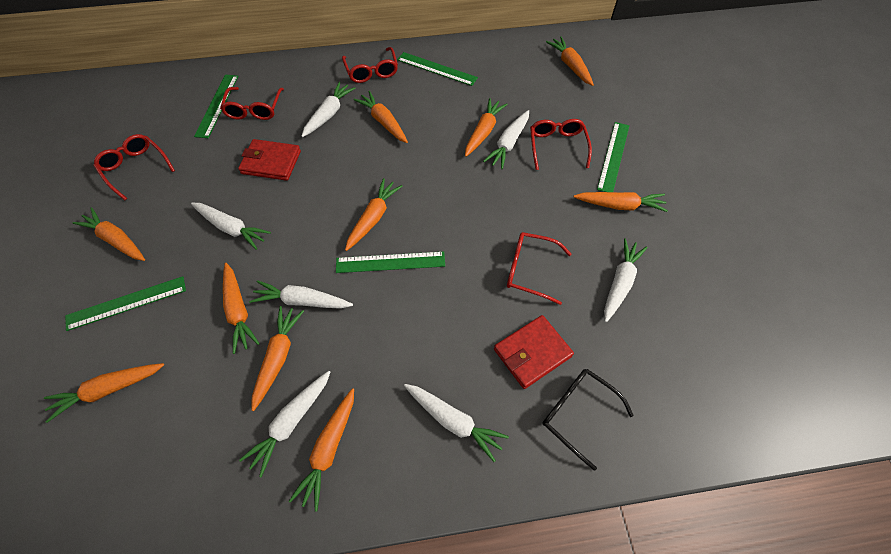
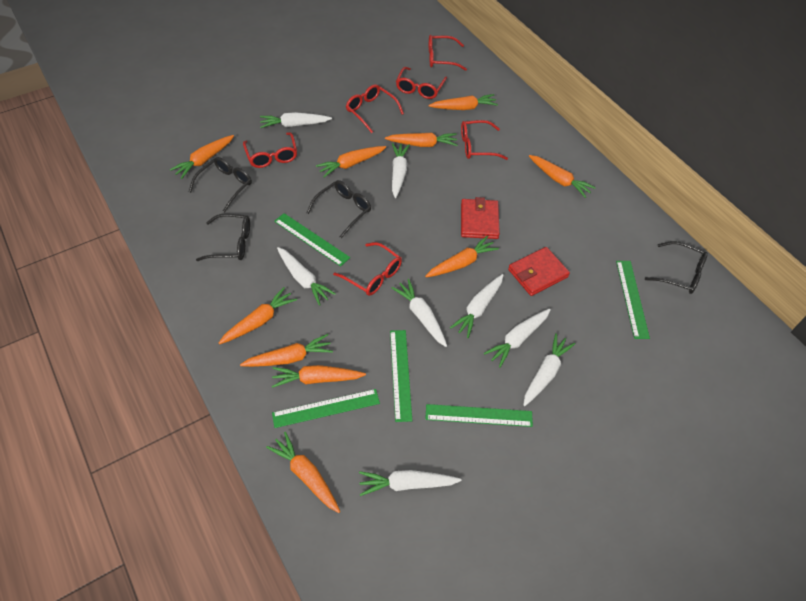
black glasses: [543,369,634,471] = 1 -> [189,157,252,212] [196,214,250,261] [307,180,371,238] [645,241,708,294] = 4
red glasses: [93,134,175,200] [220,87,284,120] [342,47,398,83] [507,232,571,305] [530,119,592,170] = 5 -> [243,132,297,168] [333,242,402,296] [346,84,404,133] [396,67,447,99] [429,35,467,71] [461,120,508,160] = 6
white carrot: [191,203,271,250] [239,371,330,477] [249,280,353,309] [302,82,356,137] [404,384,509,462] [483,110,529,169] [604,238,648,322] = 7 -> [260,112,332,128] [277,247,336,306] [359,470,462,496] [391,279,447,347] [392,143,410,198] [450,274,503,338] [484,309,551,368] [523,333,575,406] = 8

